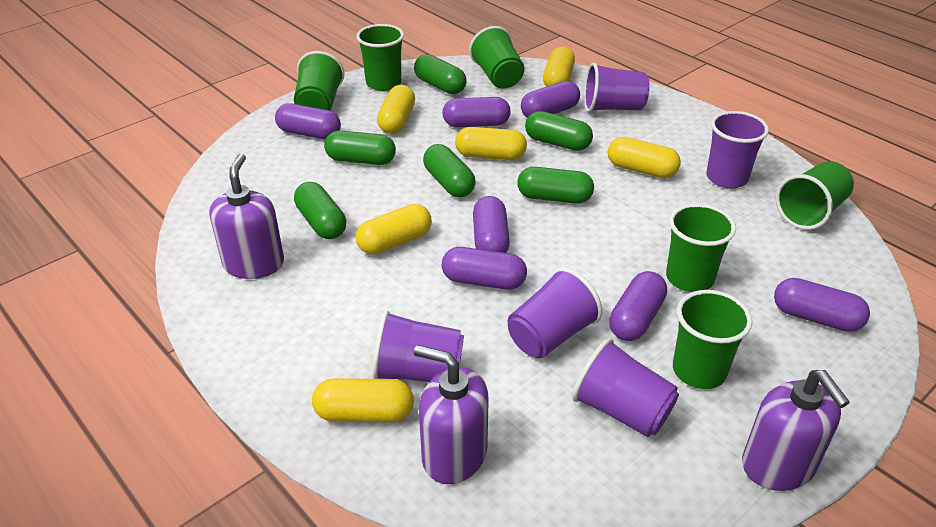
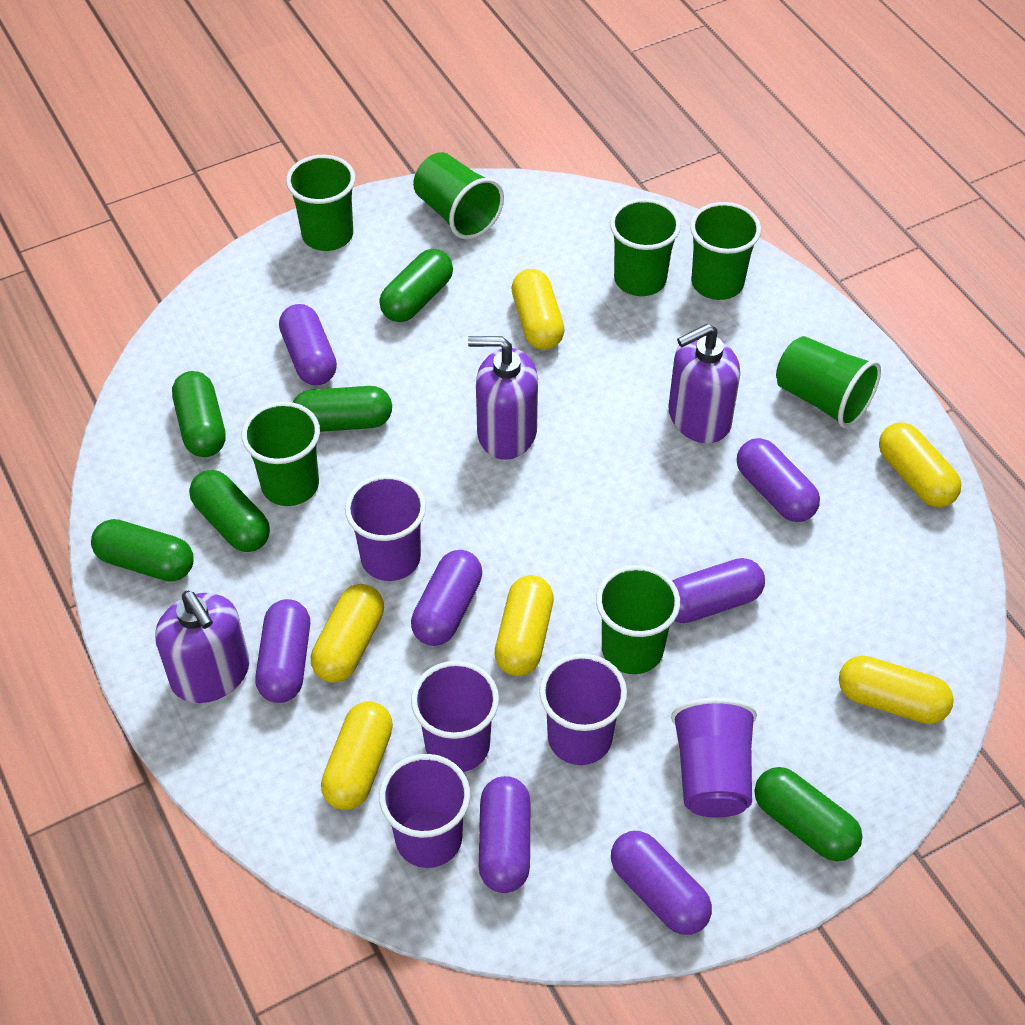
green cup: [294,51,345,111] [356,24,404,91] [469,26,524,89] [666,204,736,292] [673,290,752,389] [775,161,854,230] = 6 -> [242,402,320,506] [286,155,355,251] [413,152,504,239] [596,565,680,674] [610,198,681,296] [690,202,761,300] [776,336,881,428] = 7

